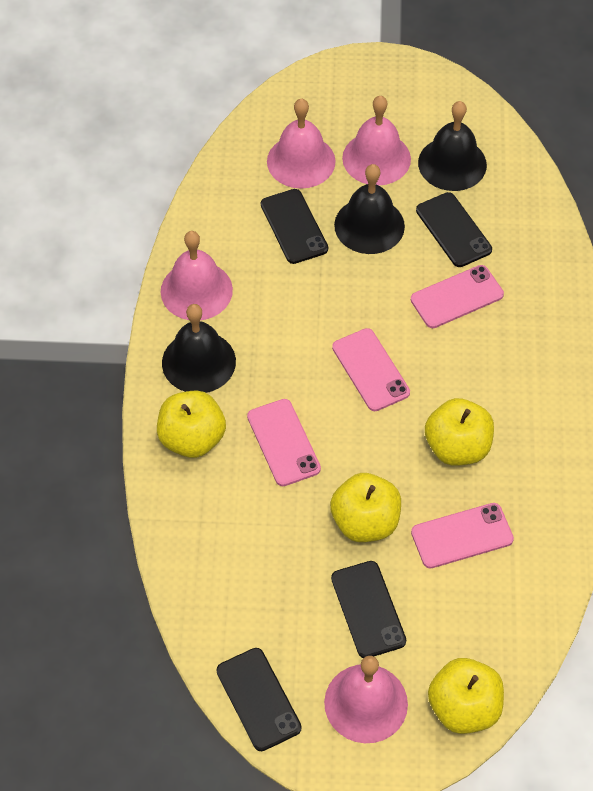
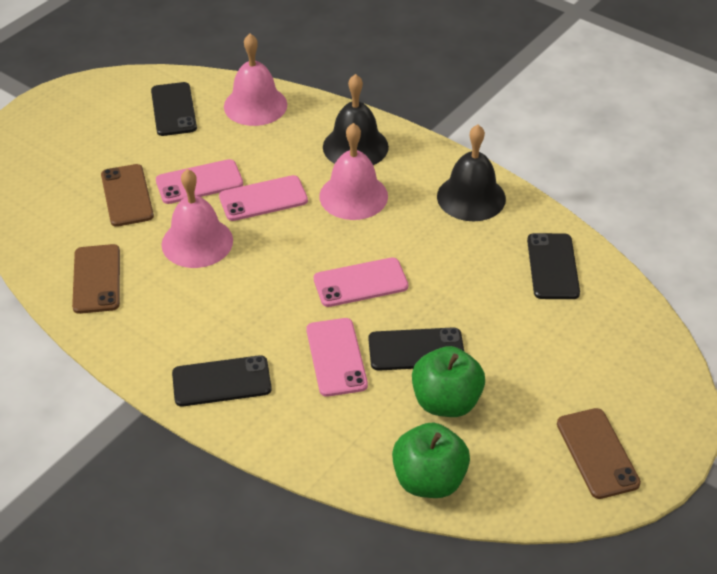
black bell: [162,304,236,393] [334,164,405,254] [418,101,487,191] = 3 -> [323,74,389,165] [437,125,506,221] = 2
brown phone: none = 0 -> [72,244,120,314] [101,164,154,227] [557,408,641,499] = 3
green apple: none = 0 -> [392,423,470,498] [412,346,485,417] = 2
pink bell: [161,231,233,320] [267,98,336,189] [324,656,408,743] [342,96,411,185] = 4 -> [162,169,233,268] [224,33,287,126] [319,123,388,220] = 3
yellow apple: [157,391,226,458] [330,473,401,542] [425,398,494,466] [428,658,504,734] = 4 -> none = 0

